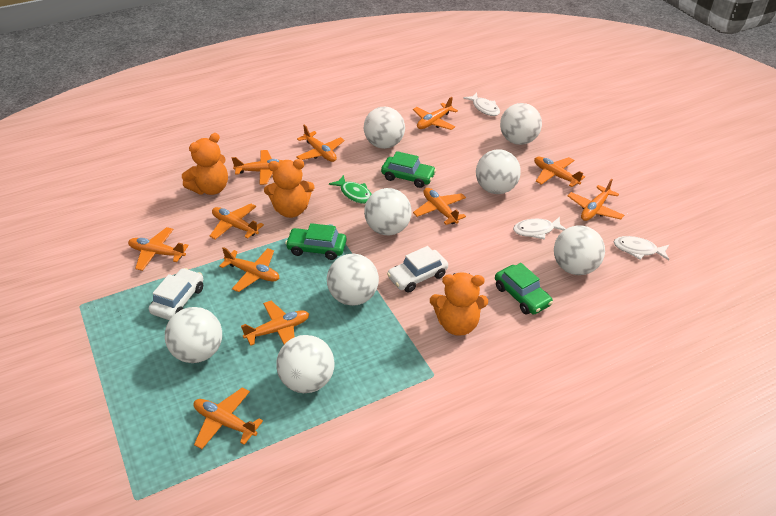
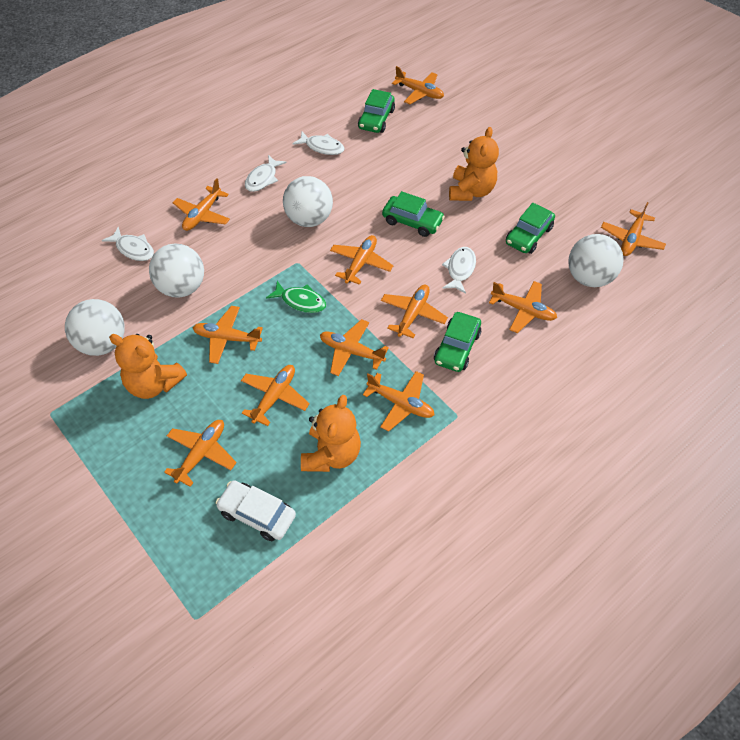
green car: [285,223,347,260] [381,151,436,188] [495,263,553,315] = 3 -> [358,89,395,133] [382,191,445,237] [434,312,481,372] [506,203,555,254] = 4
white ball: [165,307,222,363] [276,335,334,393] [327,253,379,306] [364,107,405,149] [364,188,412,235] [476,149,521,194] [500,103,542,145] [554,225,605,275] = 8 -> [65,299,125,356] [149,244,204,298] [283,176,333,227] [568,234,624,287] = 4
white car: [149,268,203,320] [387,246,448,293] = 2 -> [216,480,296,541] = 1
white fish: [463,93,500,116] [513,217,566,240] [614,236,669,260] = 3 -> [102,227,154,261] [245,155,287,192] [293,132,345,155] [442,247,476,294] = 4

